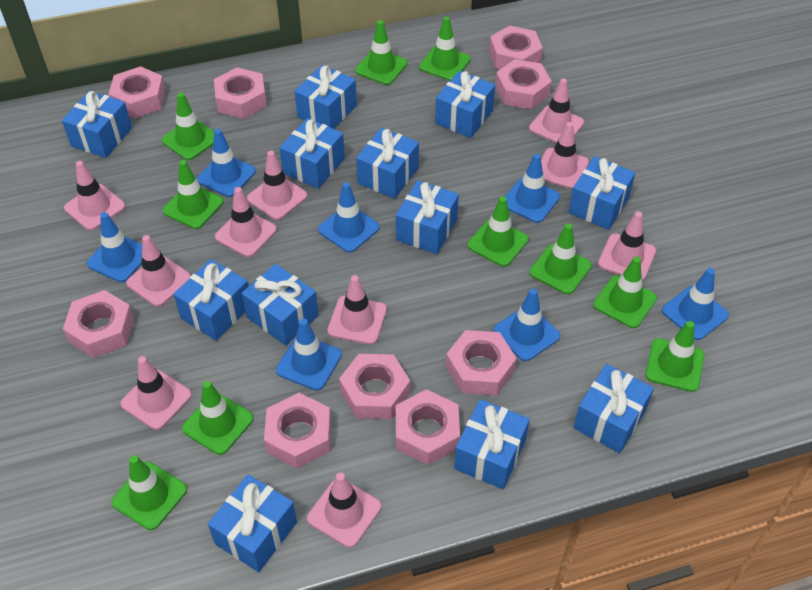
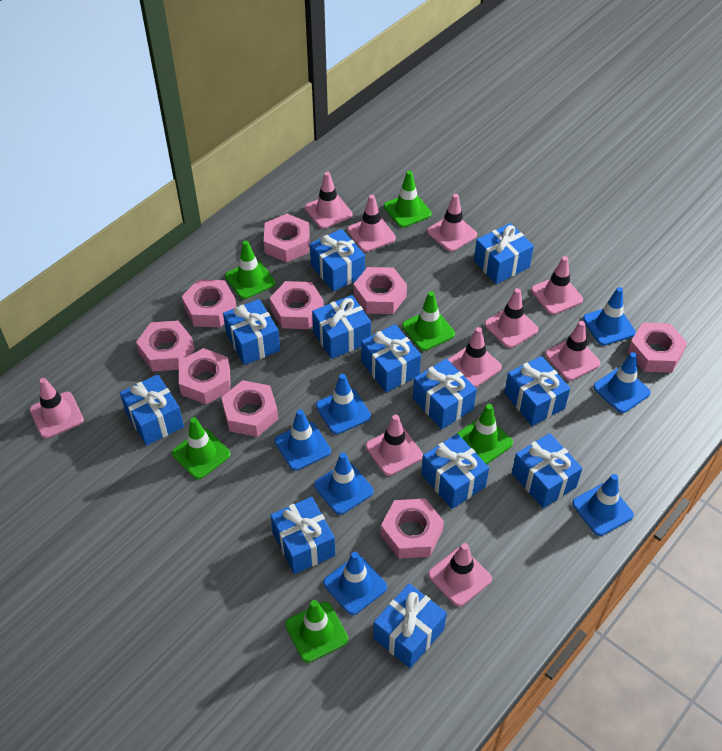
green traffic cone: [111,455,187,530] [162,93,214,160] [163,160,224,229] [182,381,254,455] [355,20,408,85] [419,16,471,81] [467,196,529,267] [529,223,592,294] [593,256,657,328] [645,321,705,392] = 10 -> [172,417,231,479] [225,240,275,299] [285,600,348,663] [384,171,432,228] [402,291,455,351] [457,404,513,464] = 6

